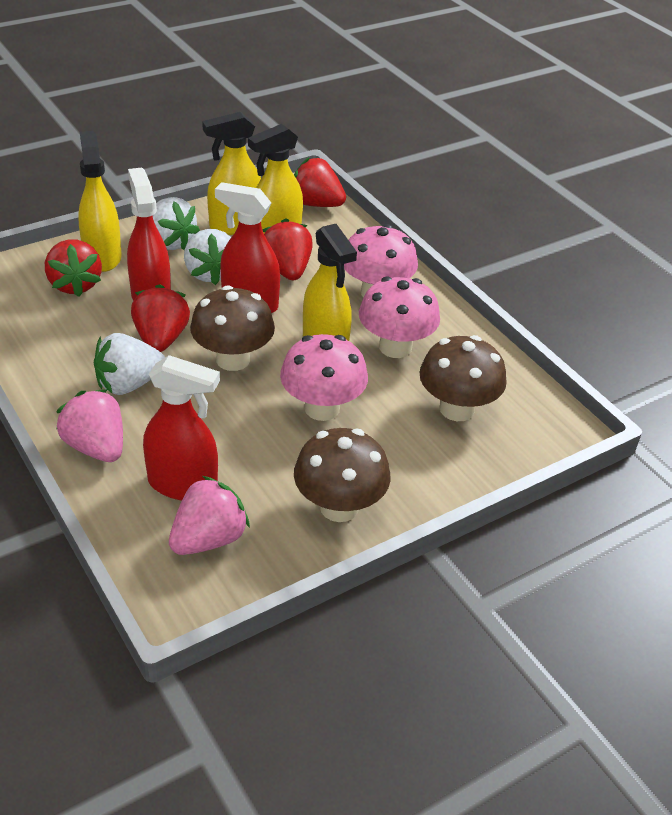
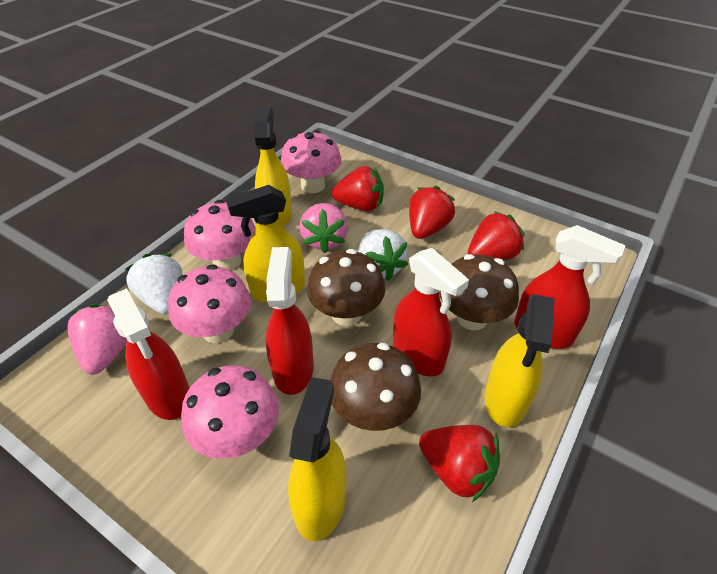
pink mushroom: [280,334,368,421] [344,224,418,297] [359,276,440,358] = 3 -> [168,264,251,343] [181,365,279,459] [184,200,255,271] [281,130,341,193] = 4
red spray bottle: [127,168,171,301] [143,355,220,501] [215,182,280,313] = 3 -> [107,288,190,420] [266,247,314,395] [393,248,469,376] [514,225,626,349] = 4
white strawberry: [94,333,165,395] [152,197,200,250] [184,229,231,285] = 3 -> [125,254,183,314] [358,229,408,281] = 2

